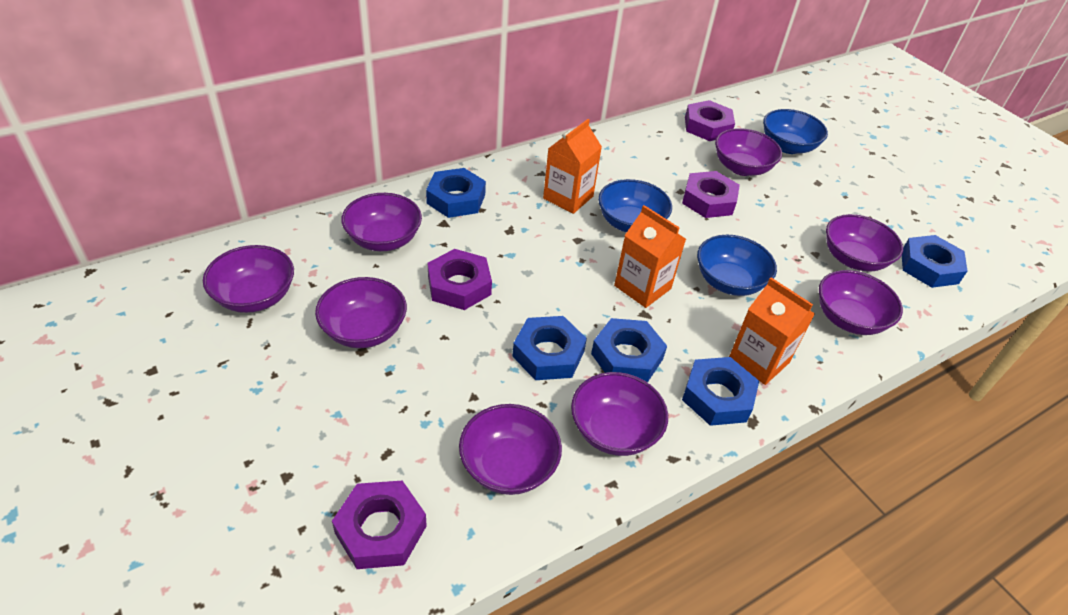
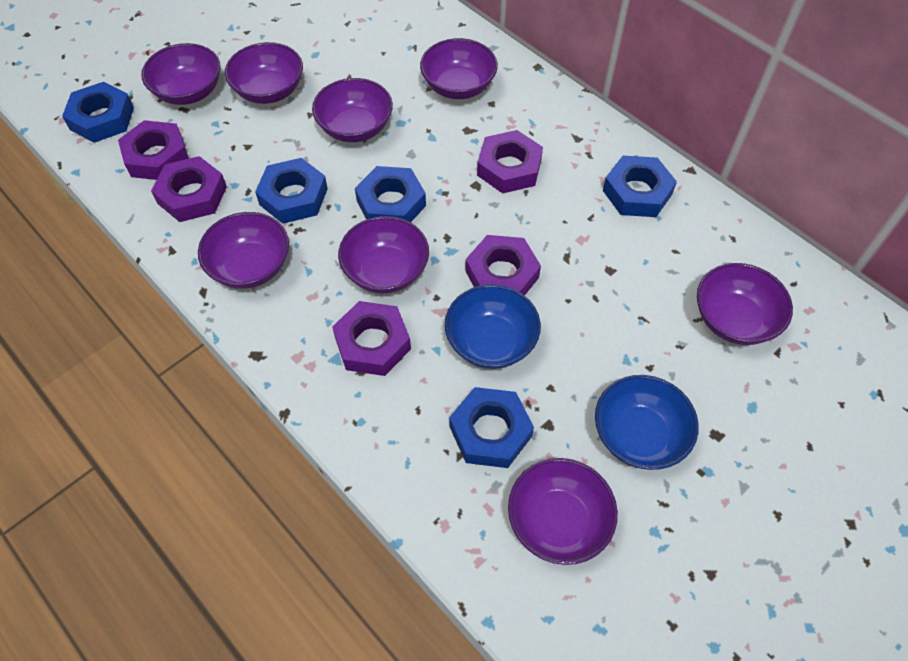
blue bowl: [598,179,672,233] [697,235,777,296] [763,109,828,154] = 3 -> [445,284,541,369] [595,375,699,470] = 2
orange carton: [543,119,602,214] [614,205,686,308] [729,277,815,385] = 3 -> none = 0
purple nut: [332,481,427,569] [428,249,492,310] [682,171,740,218] [685,100,735,141] = 4 -> [118,120,189,180] [151,156,227,222] [332,301,411,376] [465,235,541,295] [477,130,543,193] = 5

